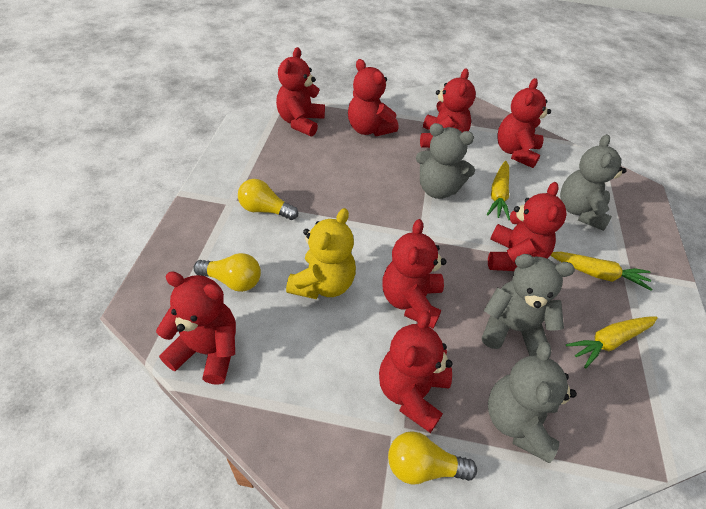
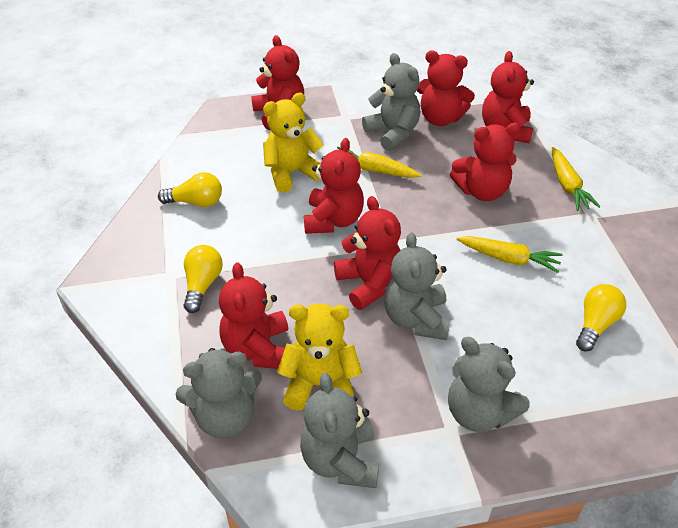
grey teddy bear: [416,123,475,199] [482,254,575,356] [488,341,577,463] [560,134,627,231] = 4 -> [175,348,262,439] [300,373,379,488] [362,53,421,151] [384,232,451,340] [448,337,529,432] = 5
red teddy bear: [156,271,236,385] [276,47,325,136] [348,59,398,136] [379,310,453,433] [383,219,446,328] [420,68,476,148] [488,182,567,271] [497,78,551,168] = 8 -> [219,262,288,369] [251,35,304,130] [304,138,364,234] [334,196,401,310] [417,50,475,126] [450,123,520,201] [482,51,534,143] = 7
yellow teddy bear: [286,208,356,299] = 1 -> [263,93,324,193] [277,303,362,411] = 2

